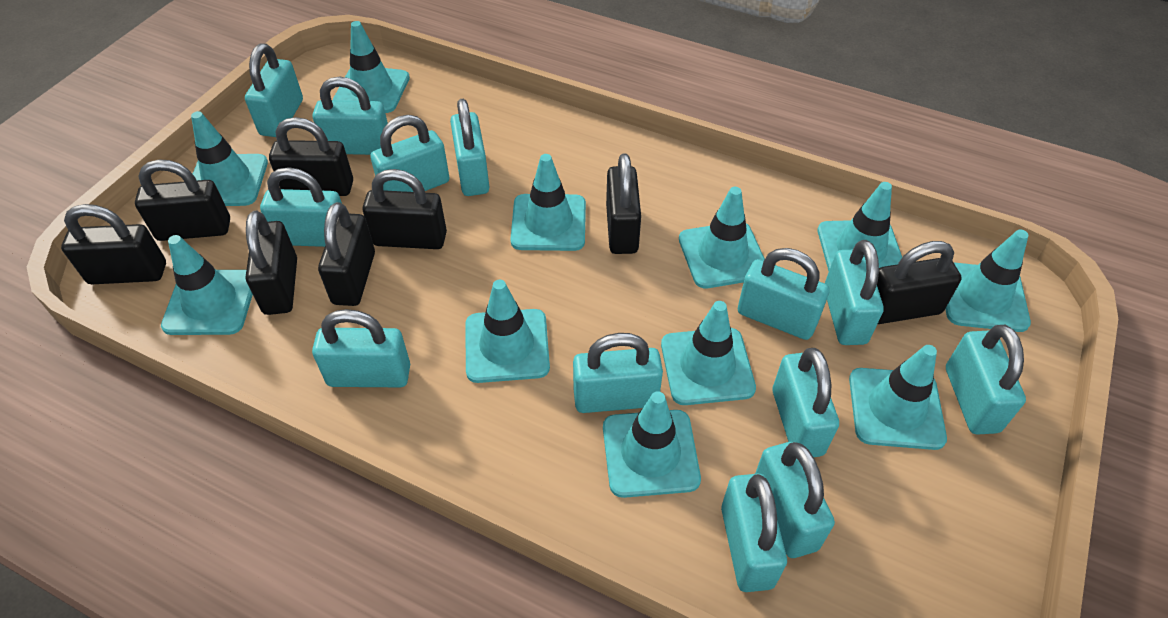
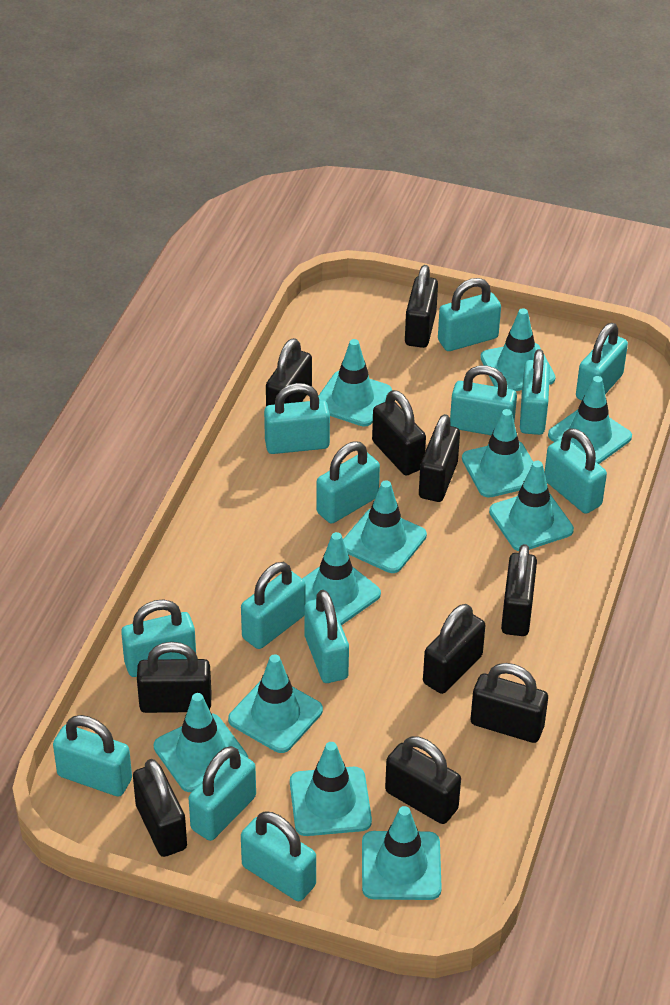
black padlock: [61,204,166,284] [135,159,230,241] [246,210,297,315] [269,117,353,196] [318,202,375,306] [363,169,447,249] [606,153,641,254] [877,241,962,324] = 8 -> [133,759,187,857] [137,642,212,713] [266,338,312,406] [372,390,426,475] [385,736,461,824] [405,265,438,348] [419,414,460,502] [423,604,485,694] [471,663,548,743] [501,544,537,636] = 10

